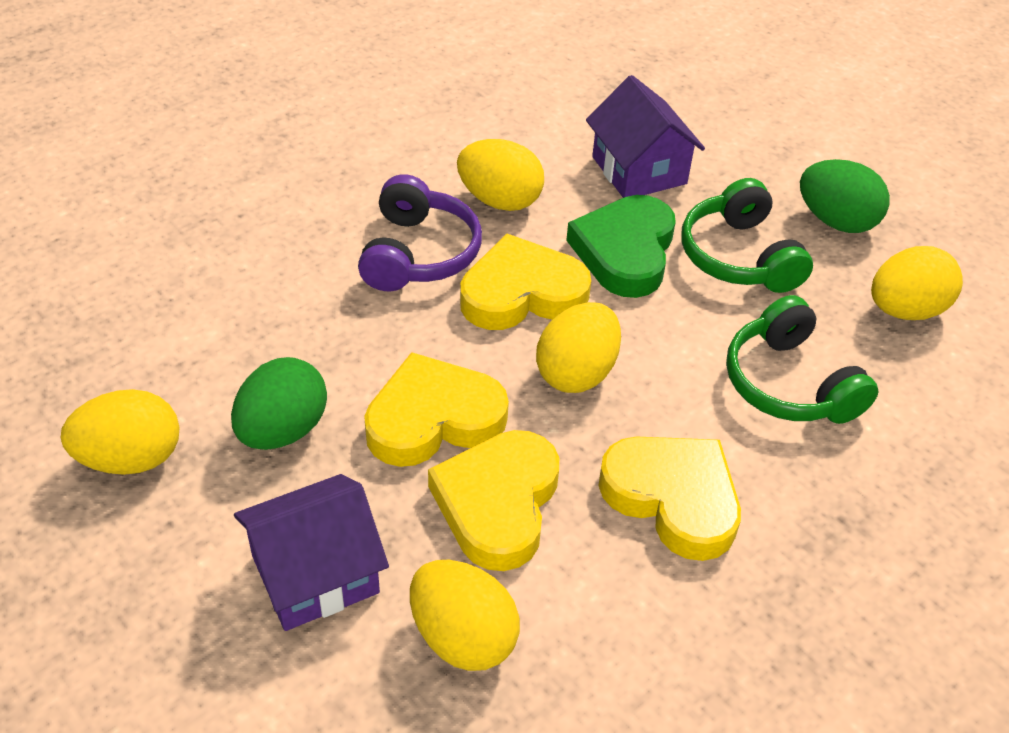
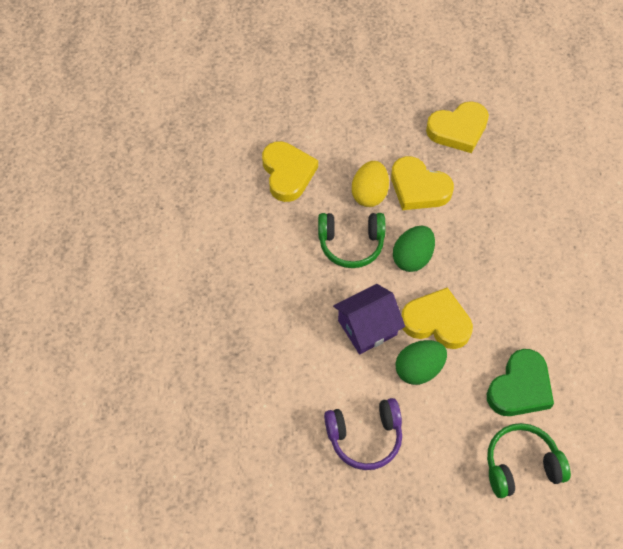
purple house: [234,474,389,631] [586,75,705,198] = 2 -> [333,284,405,354] = 1
yellow egg: [61,389,180,475] [410,560,520,671] [457,139,544,211] [536,302,621,393] [871,246,963,320] = 5 -> [352,161,389,207] = 1

